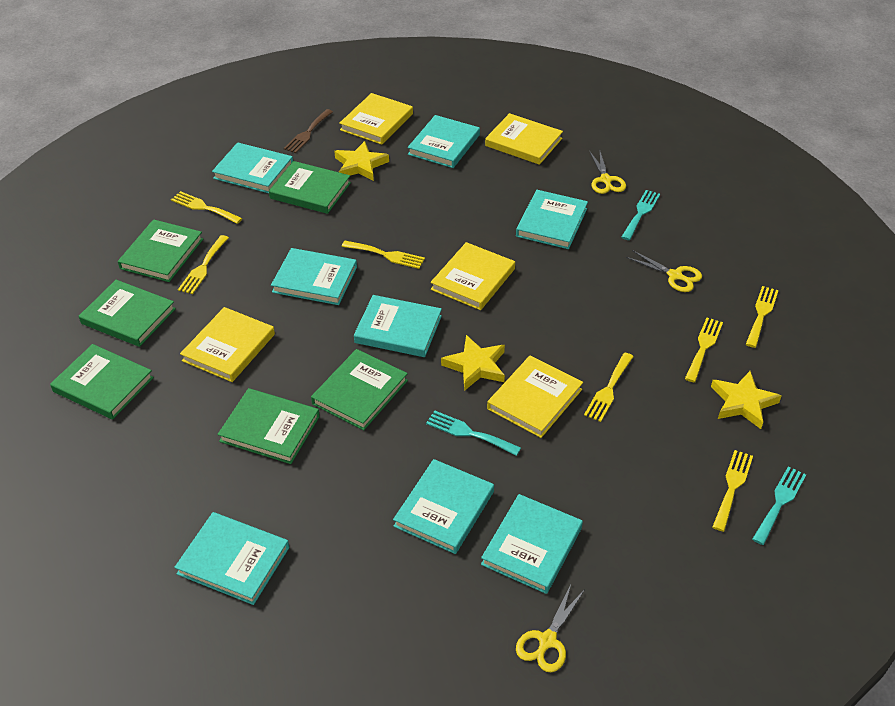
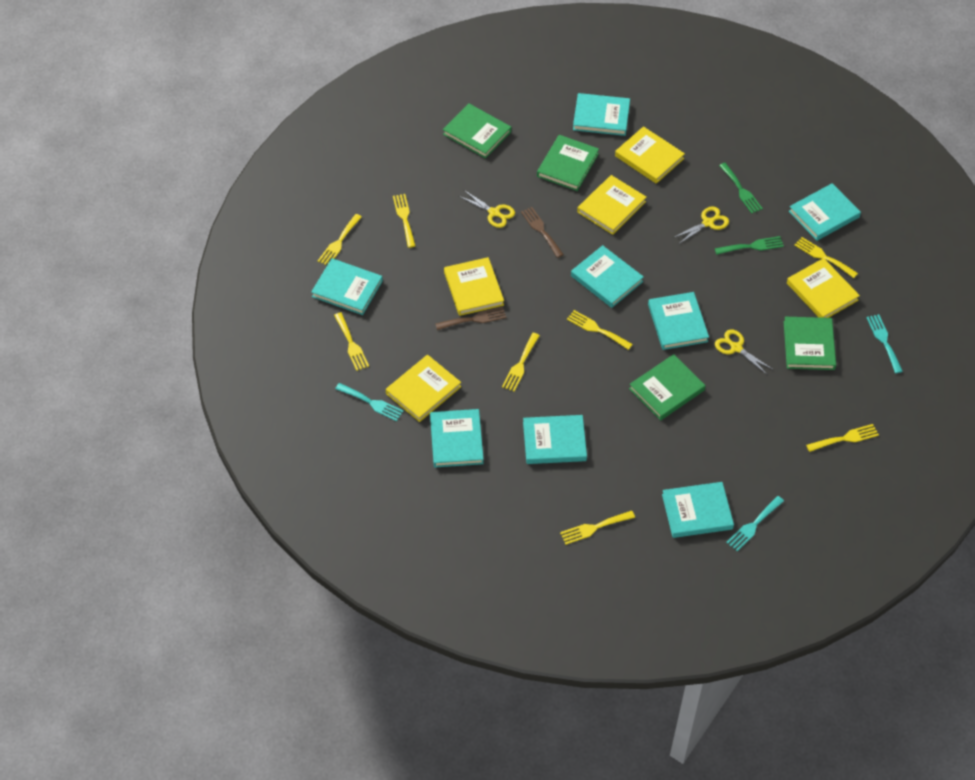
brown fork: [284,109,333,153] = 1 -> [435,307,506,330] [521,207,564,258] = 2
green book: [50,344,154,420] [79,280,176,347] [118,219,203,282] [217,388,320,464] [269,161,351,214] [311,349,408,430] = 6 -> [443,104,511,159] [537,135,599,191] [629,354,706,420] [784,317,836,370] = 4
green fork: none = 0 -> [715,236,784,255] [719,163,763,213] = 2
yellow fork: [171,191,242,224] [178,235,229,294] [342,241,425,269] [584,353,634,422] [685,318,723,382] [713,450,753,532] [746,286,779,348] = 7 -> [318,214,362,265] [334,312,369,371] [393,194,416,248] [502,333,540,392] [560,511,635,545] [567,310,633,350] [794,237,858,278] [806,424,879,452] = 8
yellow star: [334,141,389,181] [441,335,505,391] [711,371,781,429] = 3 -> none = 0

